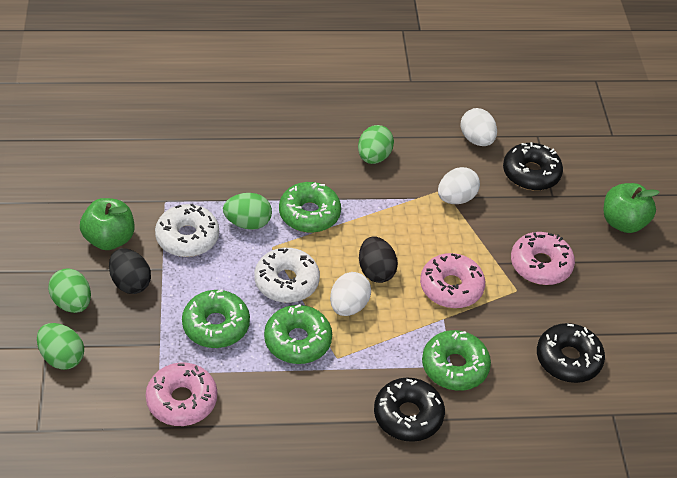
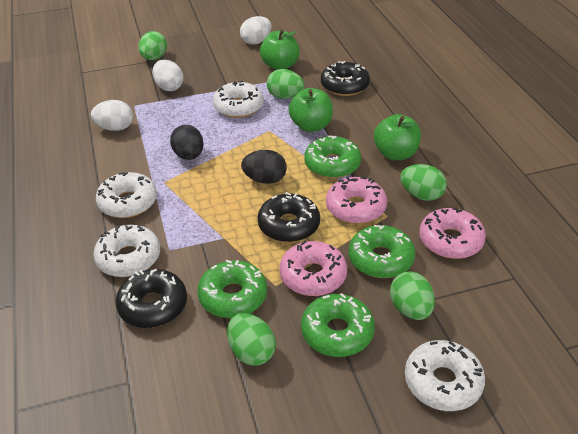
green apple: [80,198,135,250] [604,183,660,233] = 2 -> [260,30,300,70] [288,88,333,132] [374,114,421,160] = 3
green egg: [37,323,84,370] [48,268,91,313] [223,193,272,230] [358,125,394,164] = 4 -> [138,31,167,60] [227,313,276,366] [267,69,304,99] [390,271,435,320] [400,164,447,201] = 5
white donut: [155,204,219,257] [254,248,320,303] = 2 -> [93,225,160,277] [96,172,157,218] [213,81,264,118] [405,340,485,411] = 4

